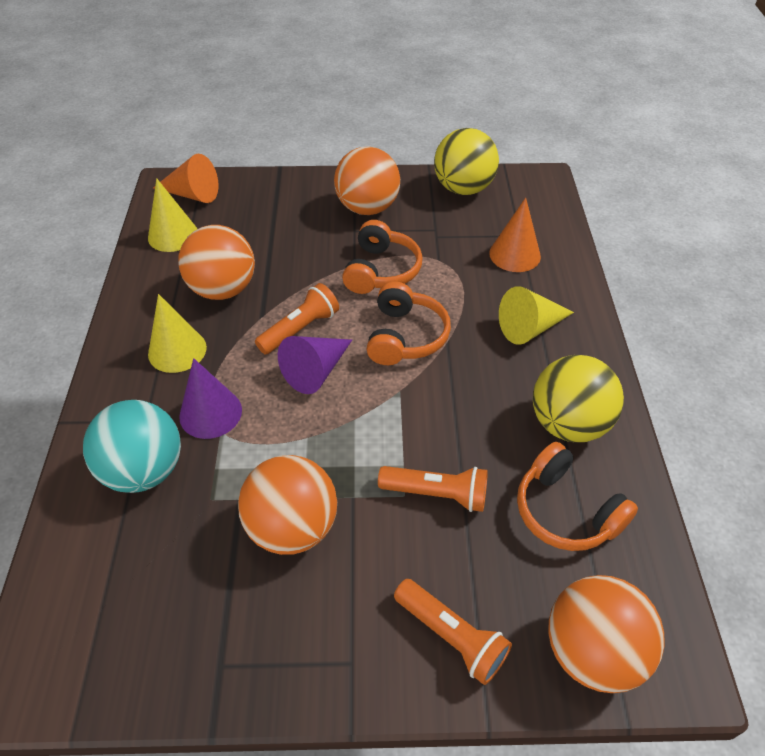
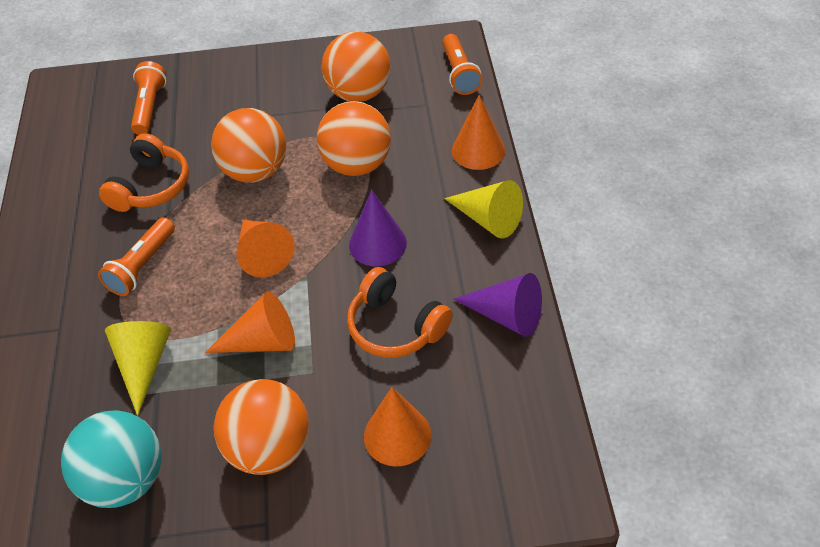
orange cone: [153,154,218,203] [489,198,541,272] = 2 -> [205,291,295,353] [237,220,295,277] [364,387,431,467] [452,95,505,170] = 4
orange headphones: [342,220,422,294] [366,282,451,365] [517,442,638,551] = 3 -> [99,133,189,212] [347,267,453,358] = 2
yellow ball: [434,128,499,195] [533,355,624,442] = 2 -> none = 0
yellow cone: [148,178,197,252] [148,294,207,373] [499,286,574,345] = 3 -> [105,321,171,416] [444,180,523,239] = 2

